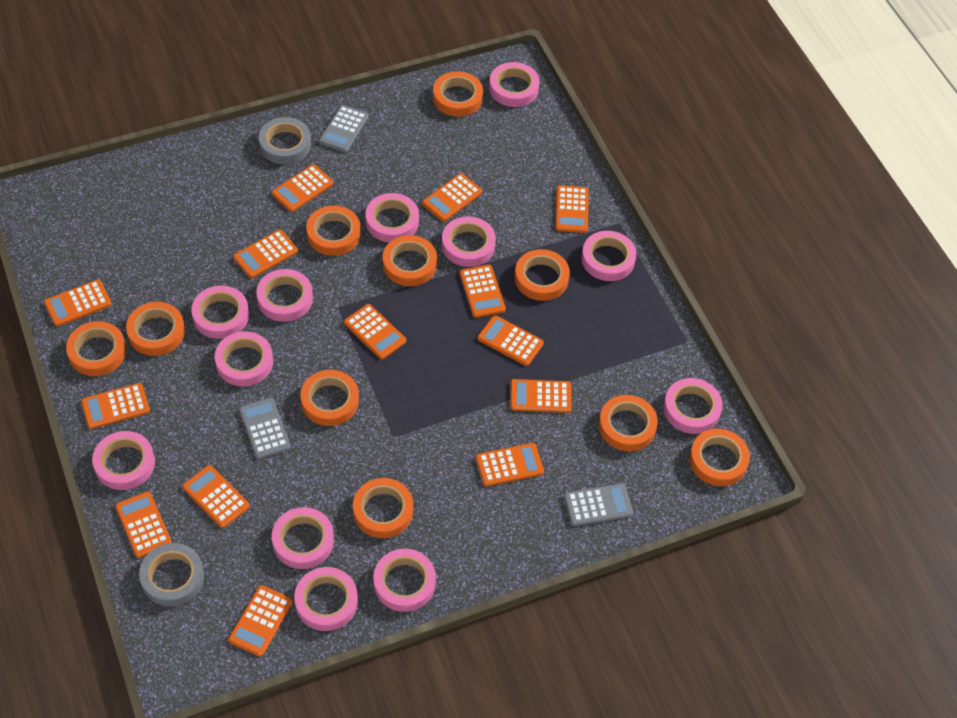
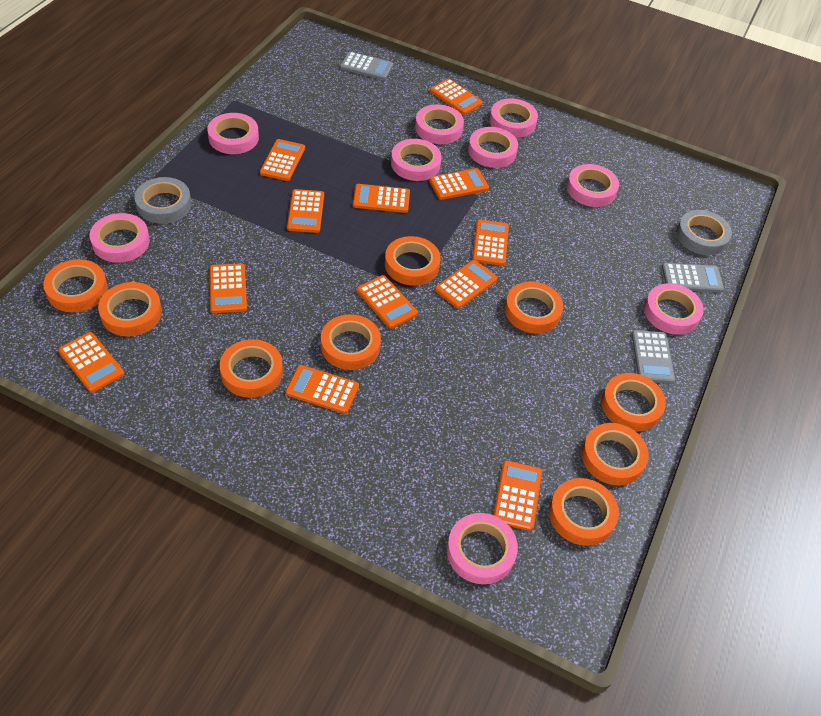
orange calculator: [44,279,112,327] [81,383,150,429] [115,491,172,558] [182,465,250,528] [228,585,293,657] [233,230,298,278] [272,164,333,212] [344,304,406,359] [422,173,482,222] [460,265,506,318] [475,443,544,487] [477,315,544,366] [510,379,572,413] [555,185,589,233] = 14 -> [58,332,124,393] [210,263,247,313] [260,139,305,181] [285,365,359,414] [287,189,324,233] [353,184,410,213] [357,275,418,329] [429,168,489,200] [430,78,483,115] [435,260,498,309] [472,219,509,266] [494,461,542,531] = 12
orange tape: [66,321,126,376] [126,302,185,356] [300,370,359,426] [306,206,361,256] [353,478,413,538] [383,235,437,286] [433,71,483,117] [515,249,570,301] [599,395,658,451] [689,429,750,486] = 10 -> [43,259,108,312] [98,282,162,337] [220,339,283,398] [321,314,381,370] [385,236,441,286] [505,282,563,334] [549,478,619,546] [582,423,649,486] [601,373,666,431] = 9
pink tape: [92,431,155,490] [191,286,249,339] [215,331,273,386] [256,269,313,322] [272,507,334,569] [294,567,358,631] [365,193,419,242] [373,549,436,612] [442,216,496,267] [489,62,540,107] [581,231,637,281] [663,378,723,434] = 12 -> [90,213,150,263] [207,113,259,154] [391,139,442,181] [415,104,464,144] [447,513,518,584] [468,127,518,168] [489,98,538,138] [567,164,619,207] [644,283,704,335] = 9

